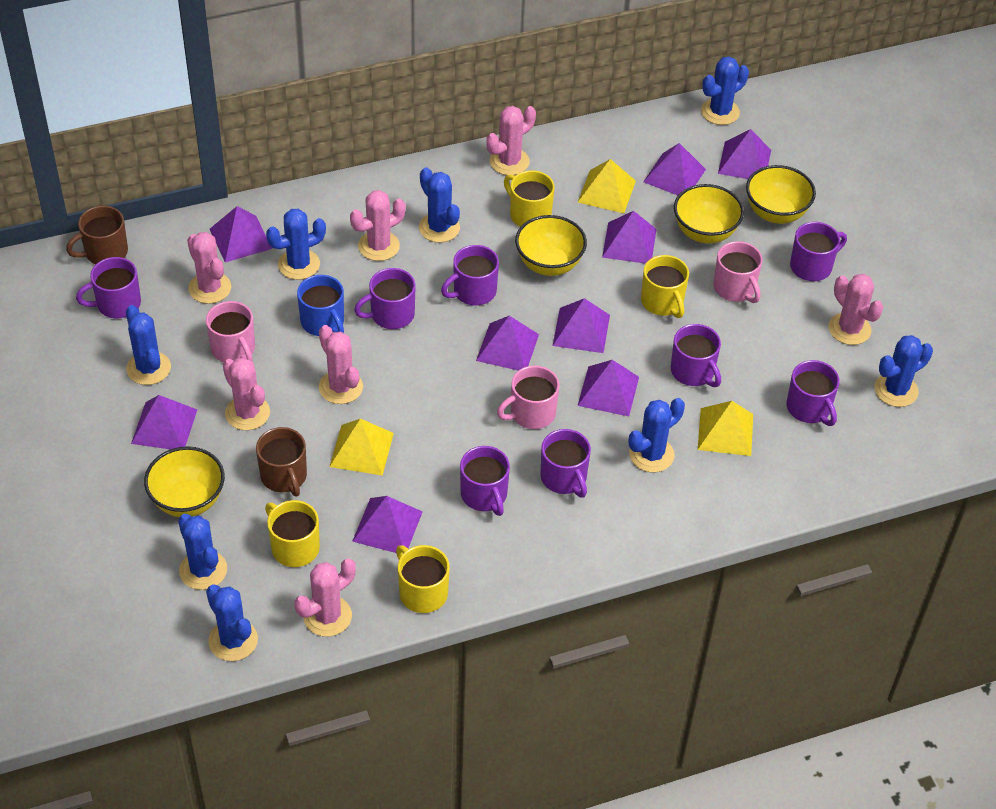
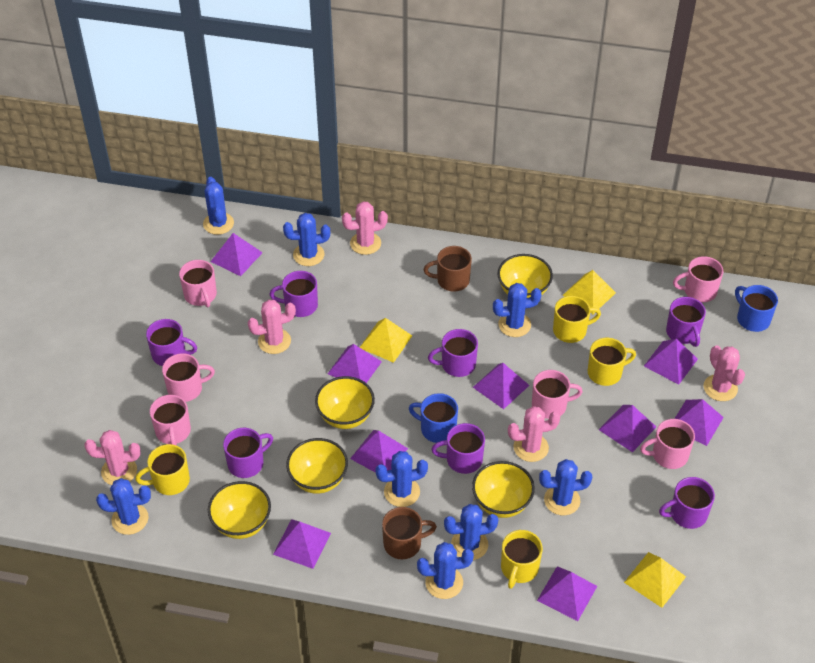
blue mug: [297,275,344,336] = 1 -> [409,393,458,443] [735,285,778,332] = 2
pink cactus: [187,232,231,304] [223,357,270,430] [294,559,356,637] [319,325,363,404] [350,190,406,261] [486,106,536,175] [829,274,883,345] = 7 -> [84,430,141,485] [248,300,296,354] [342,201,388,255] [508,406,560,462] [703,345,745,401] = 5
pink mug: [206,301,255,362] [497,366,559,429] [713,241,763,303] = 3 -> [150,395,191,446] [162,353,215,402] [179,260,217,307] [532,370,583,419] [640,419,695,469] [673,256,723,302] = 6
purple mug: [76,257,141,318] [354,268,416,329] [441,245,499,305] [460,446,510,516] [540,429,591,498] [671,324,721,387] [787,360,840,426] [790,222,847,281] = 8 -> [146,319,197,366] [223,428,273,478] [270,271,318,317] [428,329,478,377] [431,423,485,474] [659,477,715,529] [666,297,706,347] = 7
yellow bowl: [144,446,225,517] [515,215,587,276] [674,184,744,244] [746,165,816,224] = 4 -> [208,481,271,539] [286,438,348,494] [315,376,375,429] [472,461,535,518] [498,254,553,298] = 5

